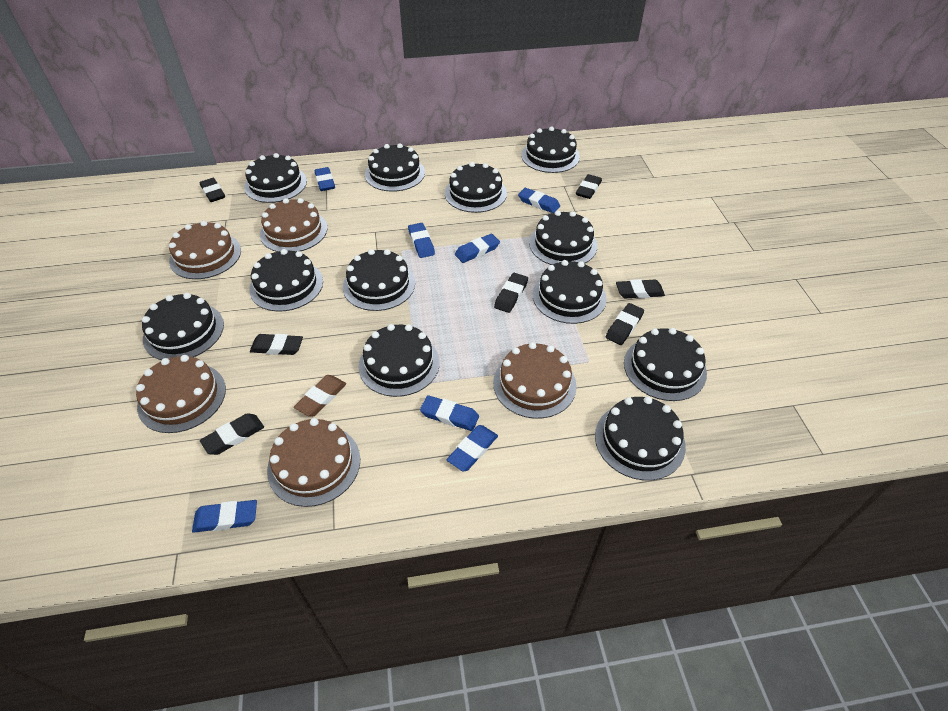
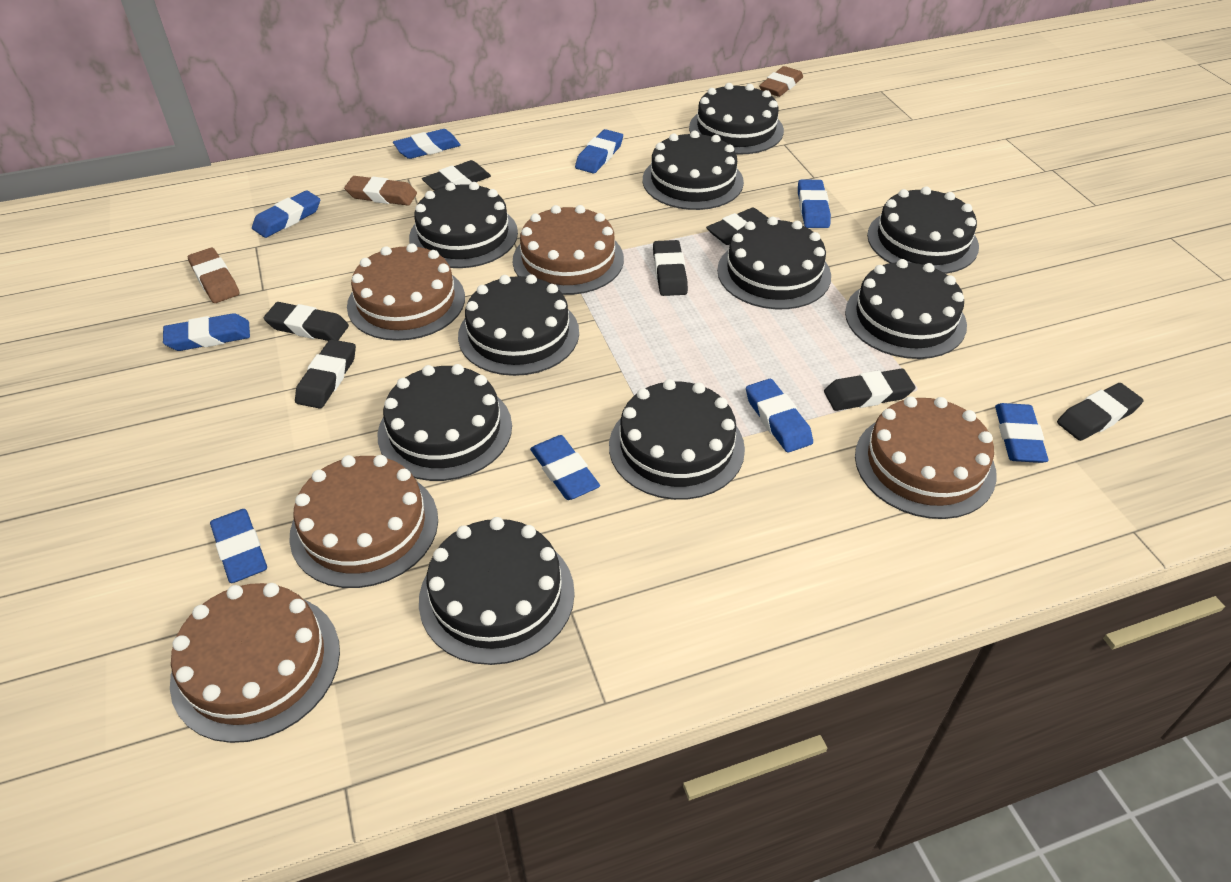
black cake: [142,293,224,360] [244,153,307,203] [249,249,323,312] [343,249,415,311] [358,324,440,397] [365,143,425,192] [445,162,507,213] [521,127,580,173] [529,210,597,265] [533,260,607,324] [595,396,686,480] [624,328,707,401] = 12 -> [377,364,512,481] [409,182,518,268] [419,517,575,665] [458,274,579,376] [609,379,745,500] [643,131,744,210] [689,83,784,155] [717,217,831,309] [845,259,967,359] [867,187,979,274] = 10
blue eraser: [192,500,257,533] [314,167,335,191] [408,223,435,258] [420,395,479,431] [447,425,498,471] [455,234,500,263] [518,188,560,213] = 7 -> [163,313,250,351] [210,509,267,583] [252,190,320,238] [393,129,461,159] [530,435,600,500] [575,129,623,173] [746,379,813,452] [798,180,831,228] [995,403,1049,463] = 9
brown eraser: [294,375,346,416] = 1 -> [188,248,240,303] [344,176,417,206] [759,66,803,97] = 3

